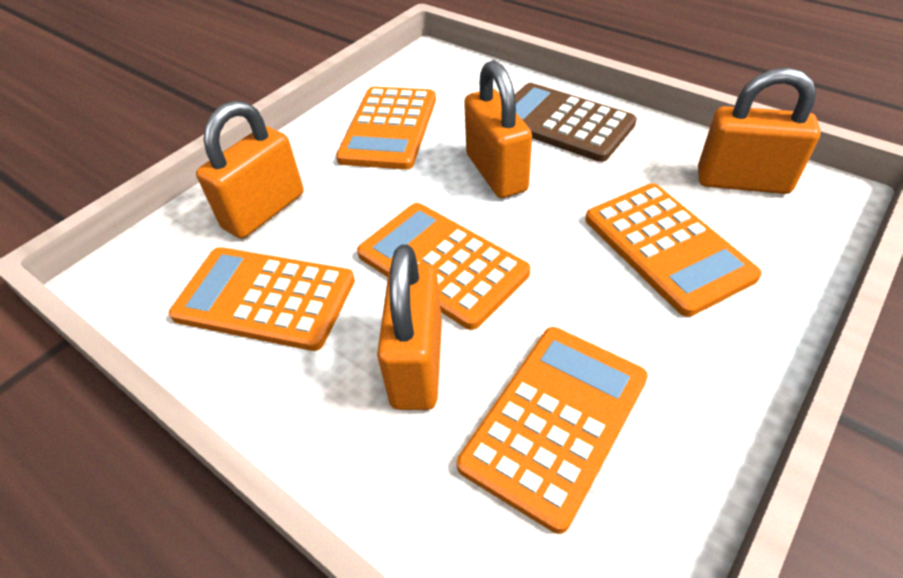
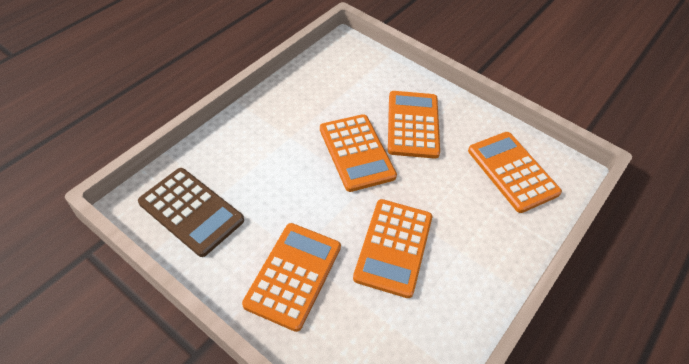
orange padlock: [196,100,304,239] [377,244,442,410] [464,61,532,198] [698,68,821,194] = 4 -> none = 0

